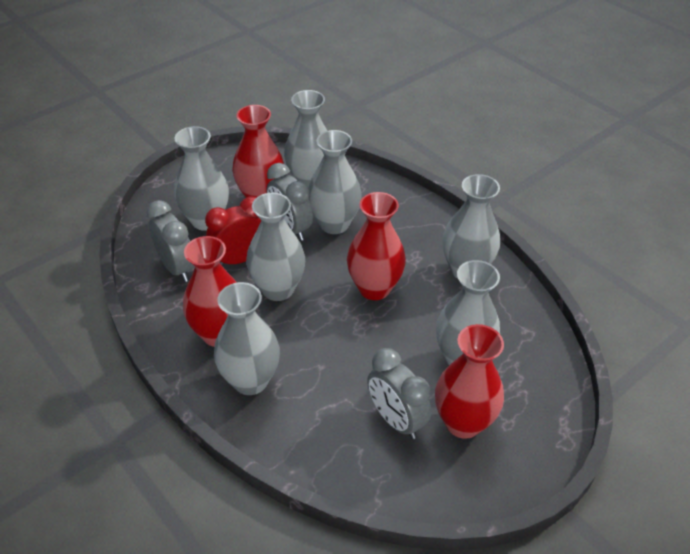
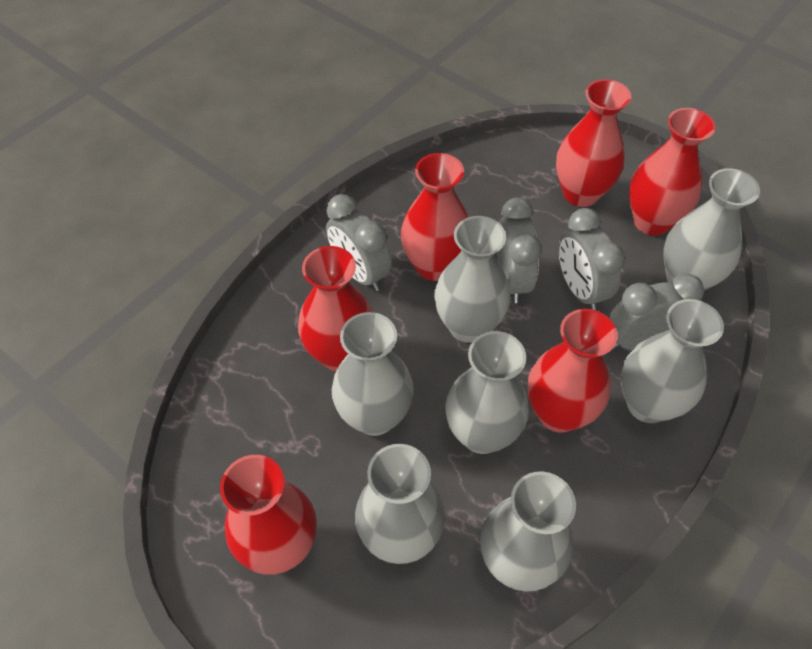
grey clock: [147,200,194,282] [266,163,313,241] [367,348,431,439] = 3 -> [326,194,392,291] [497,197,542,303] [559,208,625,311] [609,274,704,350] = 4
red clock: [205,196,261,266] = 1 -> none = 0
red vase: [183,236,237,347] [232,105,284,198] [347,192,406,300] [435,324,504,439] = 4 -> [220,455,317,575] [298,246,373,372] [401,153,469,281] [528,309,618,433] [556,79,631,207] [629,108,716,236] = 6

